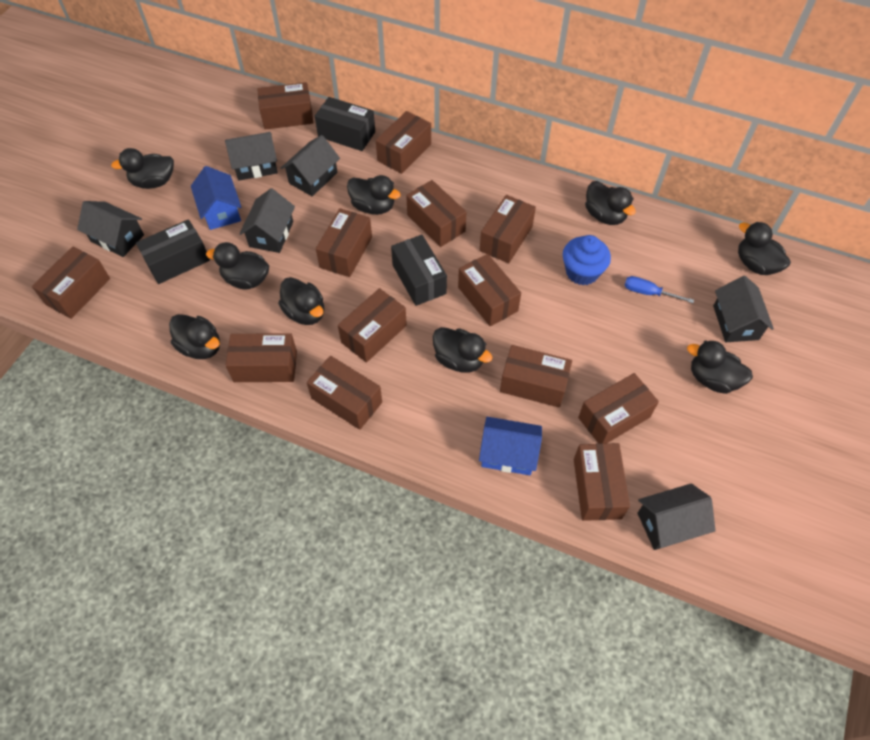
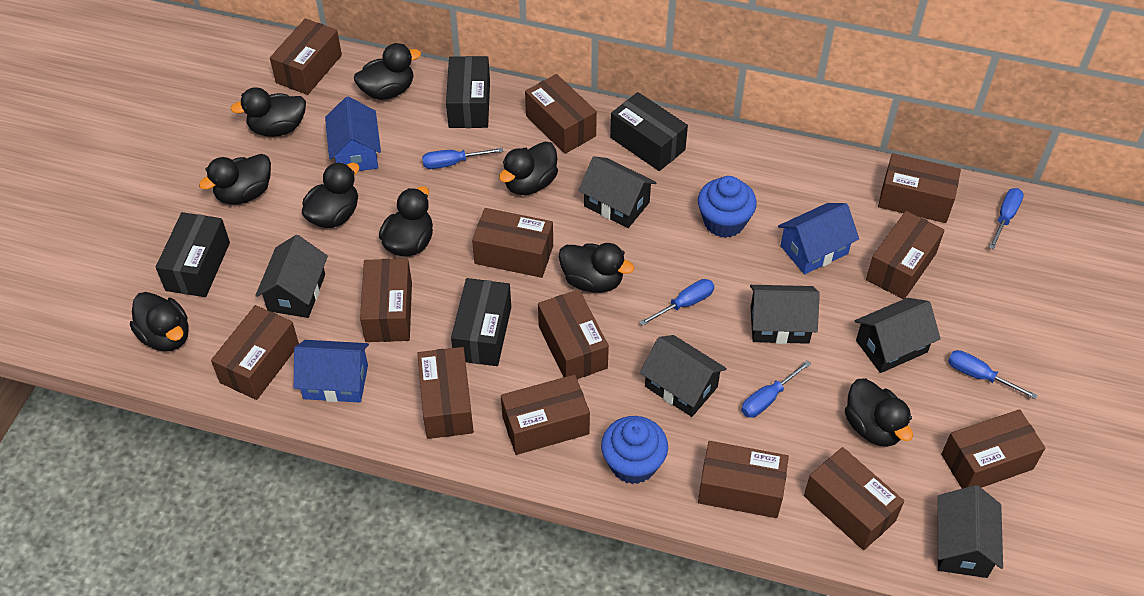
black box: [136,219,210,284] [315,97,375,151] [391,235,447,306] = 3 -> [156,212,230,297] [446,56,490,128] [451,278,511,366] [610,92,688,171] = 4
blue cupcake: [563,235,611,285] = 1 -> [601,416,668,484] [698,176,757,238] = 2
blue house: [191,166,241,230] [479,417,542,475] = 2 -> [294,340,369,403] [325,96,381,171] [778,203,859,275] = 3
blue screwdriver: [624,276,694,303] = 1 -> [422,148,503,169] [639,279,714,326] [741,360,811,418] [948,350,1037,399] [989,188,1024,250] = 5

